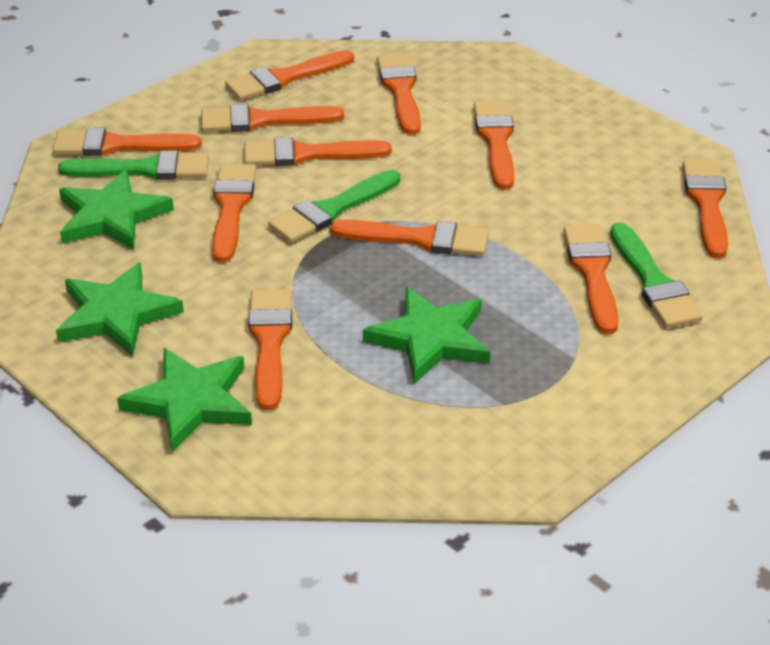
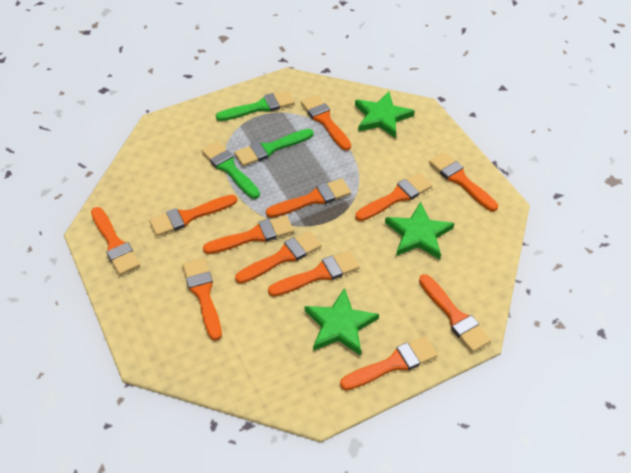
green star: [56,262,184,356] [59,170,174,250] [117,348,252,453] [363,287,490,384] = 4 -> [305,288,379,356] [355,92,415,138] [385,202,454,260] = 3
orange brush: [53,128,202,156] [201,104,344,132] [212,164,256,263] [225,50,354,100] [244,137,392,166] [248,289,292,410] [330,220,489,256] [377,53,421,135] [474,101,514,190] [564,224,619,334] [682,160,728,258] = 11 -> [91,207,140,275] [149,195,237,236] [183,258,222,341] [203,215,294,254] [235,231,322,284] [266,178,351,218] [268,251,360,296] [301,95,351,151] [340,336,438,390] [355,173,432,221] [419,274,491,352] [429,152,498,212] = 12

